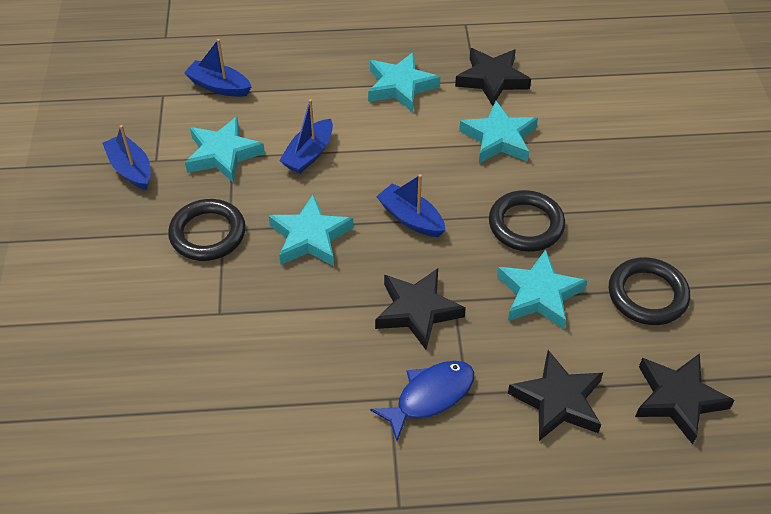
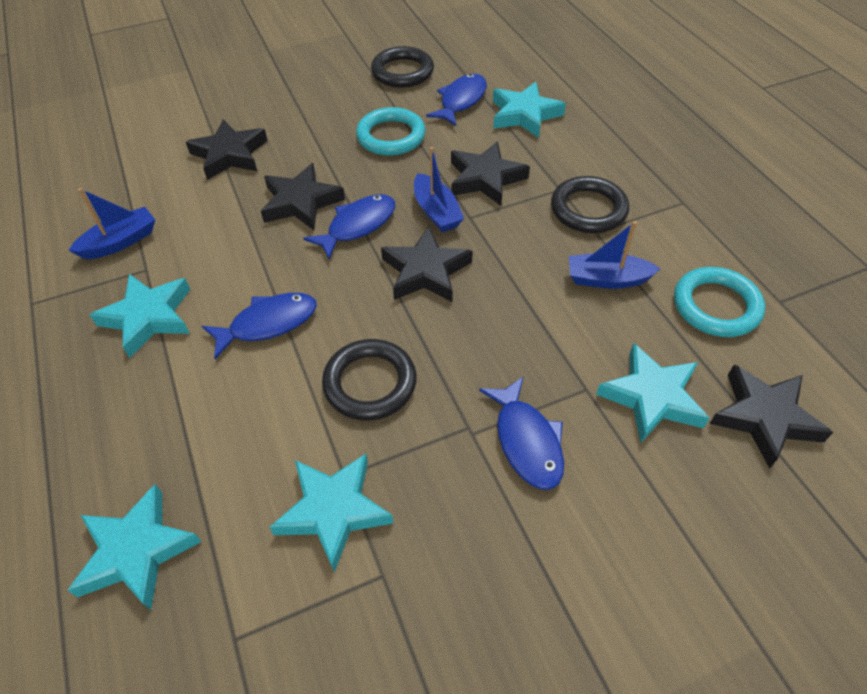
black star: [375,268,466,350] [455,48,531,106] [508,350,603,441] [635,353,735,445] = 4 -> [186,119,268,180] [261,163,345,230] [381,226,473,302] [451,141,530,206] [709,365,833,468] = 5
blue boat: [102,125,151,190] [184,39,252,97] [279,99,333,174] [376,174,446,237] = 4 -> [68,188,155,259] [414,147,464,232] [569,221,660,289] = 3
blue fish: [370,361,474,441] = 1 -> [202,293,317,359] [303,194,395,259] [426,74,487,126] [479,376,564,490] = 4
turquoise ring: none = 0 -> [356,107,426,156] [674,267,765,337] = 2

